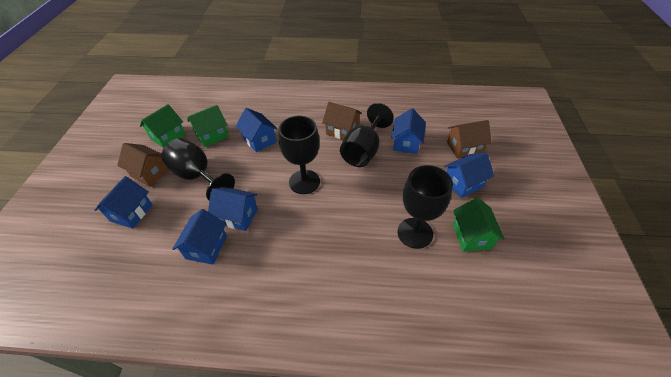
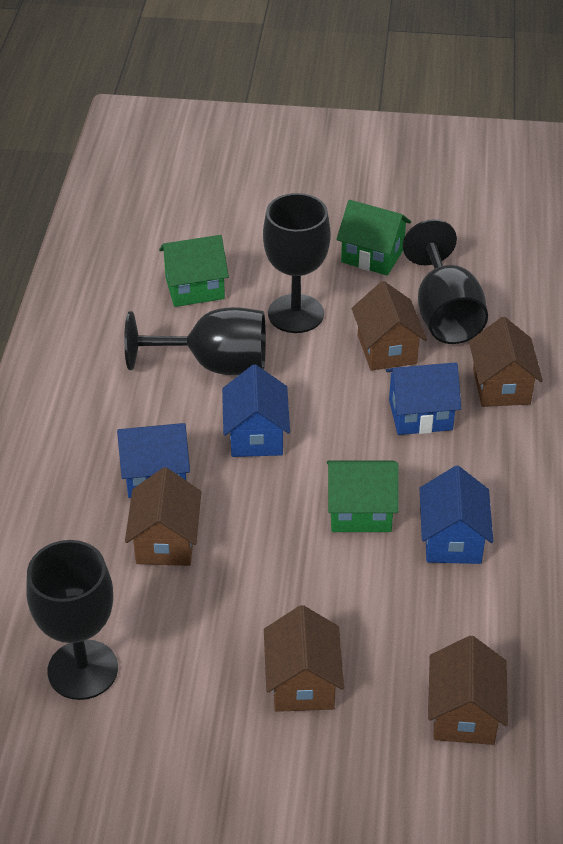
blue house: [94,176,152,229] [172,209,227,265] [208,187,258,231] [235,108,278,152] [391,108,426,154] [444,152,494,198] = 6 -> [117,423,190,498] [222,364,290,457] [386,362,461,435] [420,466,494,564] = 4
brown house: [117,143,169,187] [322,102,362,140] [447,120,491,159] = 3 -> [125,467,202,566] [264,605,344,712] [352,281,427,371] [428,636,508,745] [469,317,543,407] = 5

